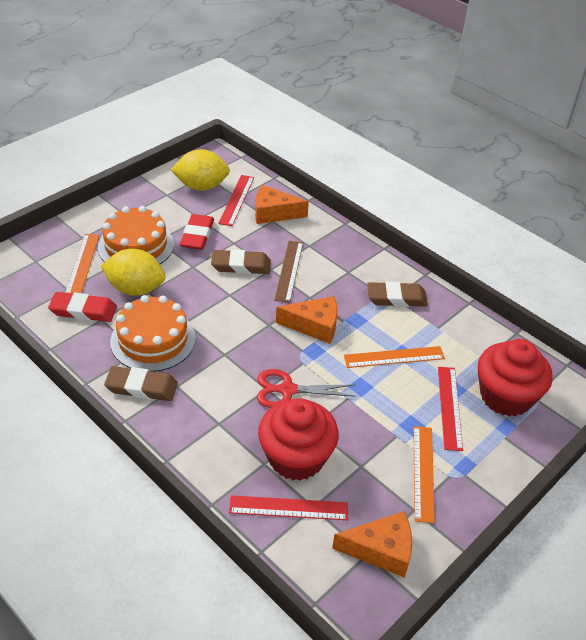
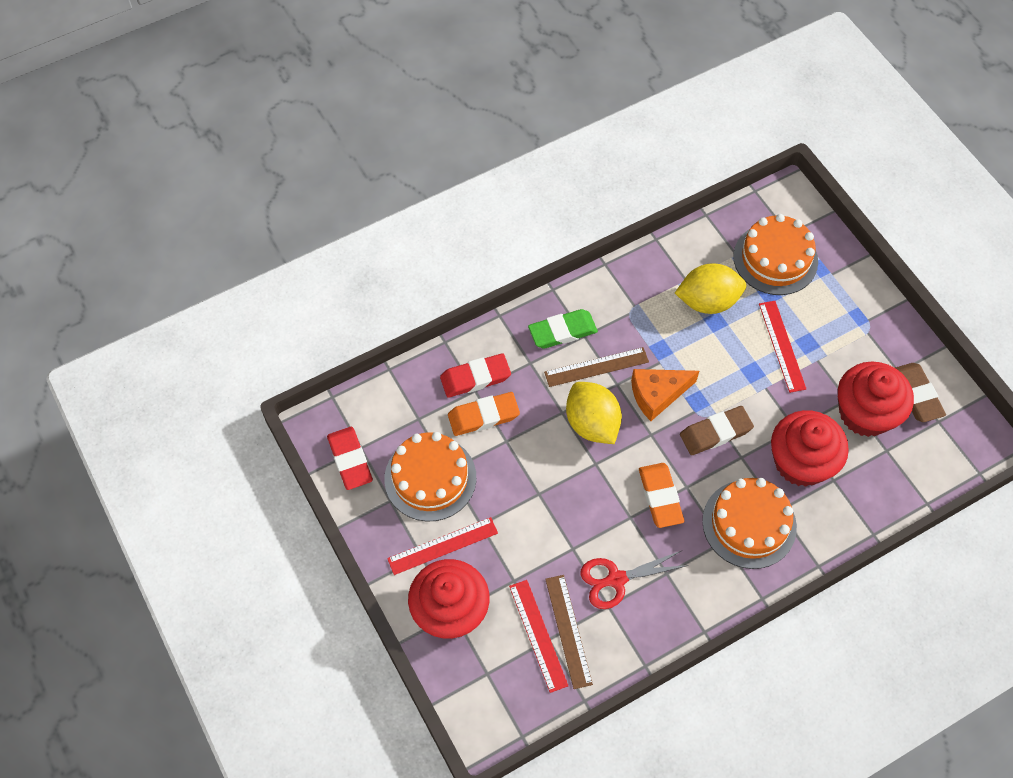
brown eraser: [104,366,178,401] [211,249,271,274] [367,281,428,307] = 3 -> [680,406,754,455] [895,363,946,422] = 2
brown ruler: [274,241,303,303] = 1 -> [544,347,649,387] [545,575,593,689] = 2
green eraser: none = 0 -> [528,309,598,349] = 1
orange cake: [98,206,174,264] [110,295,196,372] = 2 -> [384,432,476,522] [702,478,797,569] [733,214,818,295] = 3
orange cheese: [255,185,309,224] [276,296,337,344] [332,511,412,578] = 3 -> [631,369,699,421] = 1
orange eraser: none = 0 -> [448,392,520,436] [639,463,684,528] = 2
orange ruler: [65,234,100,294] [344,346,445,368] [413,426,435,523] = 3 -> none = 0
red cupcake: [258,398,339,481] [478,339,553,416] = 2 -> [408,559,489,639] [771,410,849,487] [838,361,914,437] = 3

